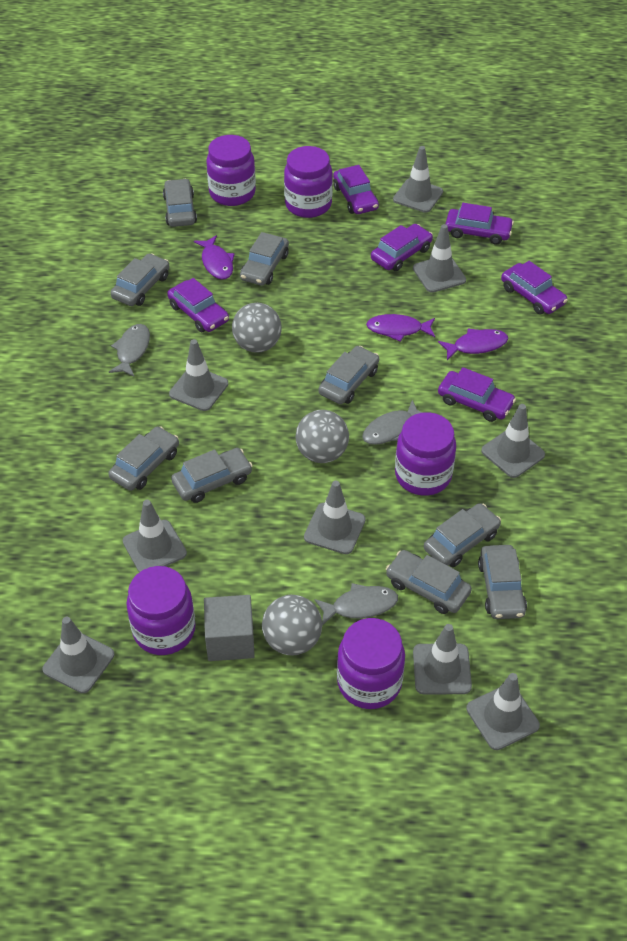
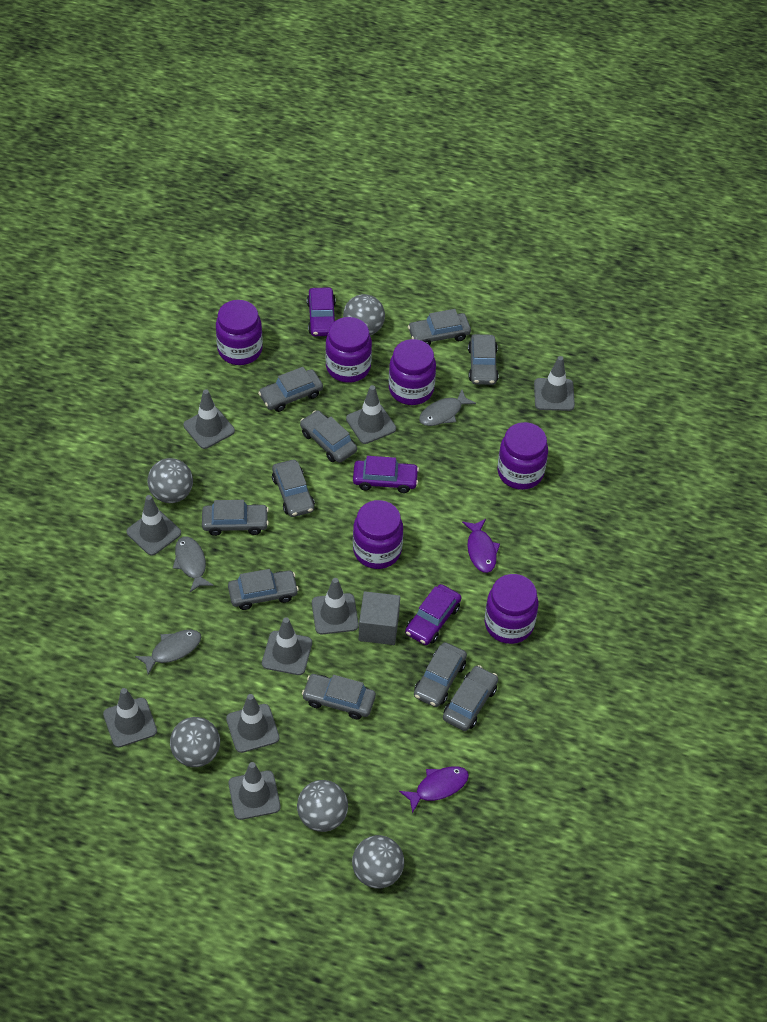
grey ball: [232,303,282,353] [262,595,322,656] [295,410,349,463] = 3 -> [148,458,193,503] [170,717,220,767] [297,780,348,832] [343,294,385,335] [352,835,404,889] = 5
grey car: [108,426,179,491] [111,253,169,306] [163,179,197,227] [171,448,253,503] [240,232,289,286] [318,346,379,404] [386,550,472,614] [424,503,501,567] [478,545,527,619] = 9 -> [202,500,269,536] [228,569,299,610] [258,367,323,412] [272,460,315,517] [300,410,357,463] [302,674,376,720] [408,309,471,346] [414,642,467,707] [443,665,498,731] [468,334,499,385] = 10
purple car: [167,278,229,332] [333,165,379,214] [371,224,433,271] [438,367,516,422] [445,203,514,245] [501,261,568,314] = 6 -> [307,287,336,336] [353,456,419,493] [405,584,461,645] = 3
purple fish: [194,235,235,280] [366,314,435,342] [438,328,508,360] = 3 -> [399,766,469,813] [462,519,500,573] = 2
purple jar: [126,566,196,655] [206,135,256,206] [284,146,333,218] [337,618,405,709] [395,412,456,496] = 5 -> [216,300,263,365] [325,317,372,383] [353,500,403,569] [389,339,436,405] [485,574,539,644] [497,422,548,490] = 6

